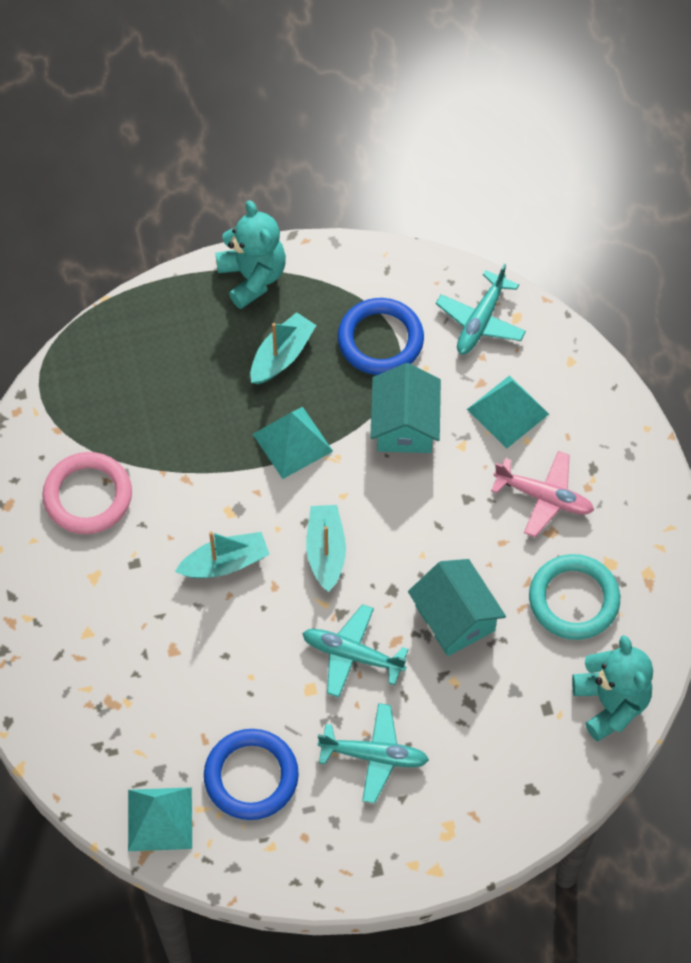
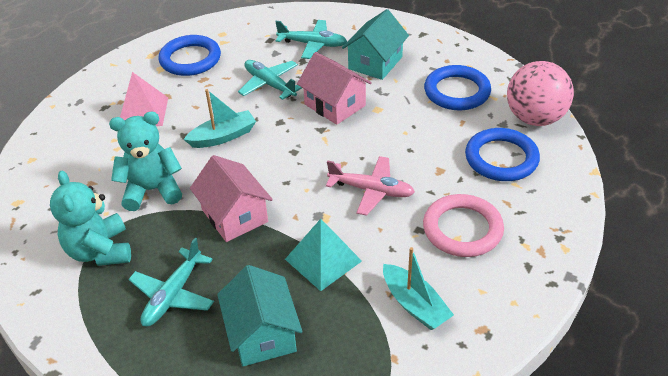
blue ring: [204,729,299,820] [338,298,424,375] = 2 -> [159,35,221,76] [424,65,491,110] [465,128,540,181] = 3
pink ball: none = 0 -> [507,61,574,126] = 1
pink house: none = 0 -> [190,155,273,242] [297,52,372,125] = 2
pink pyramid: none = 0 -> [120,72,168,126] = 1
turquoise boat: [175,531,270,578] [250,312,317,384] [306,505,346,592] = 3 -> [183,89,256,148] [383,247,454,330] = 2
turquoise pyramid: [128,787,192,851] [253,407,333,479] [467,375,549,449] = 3 -> [285,219,362,291] = 1
turquoise ring: [529,554,620,640] = 1 -> none = 0

